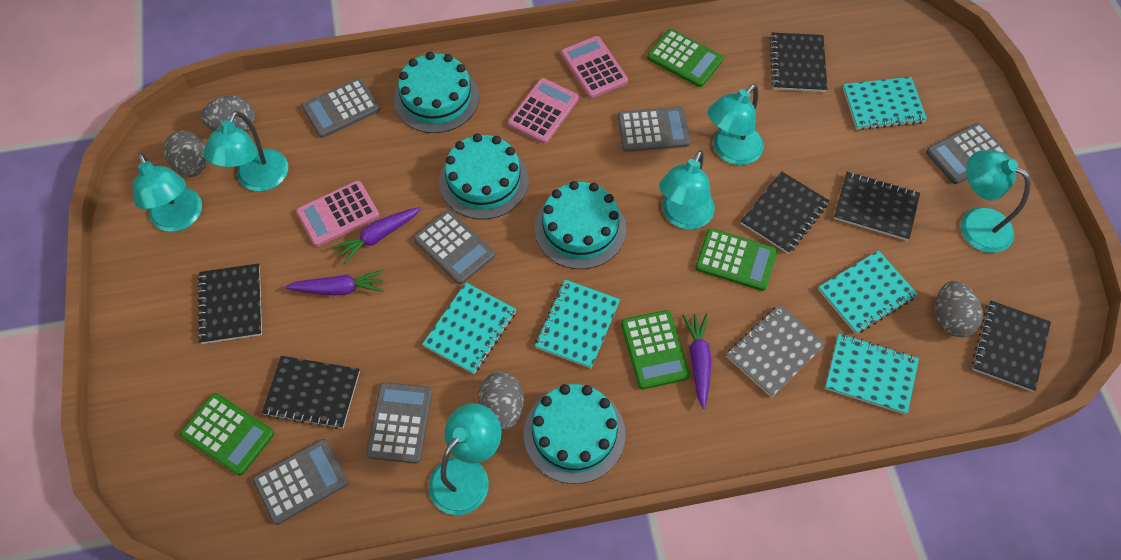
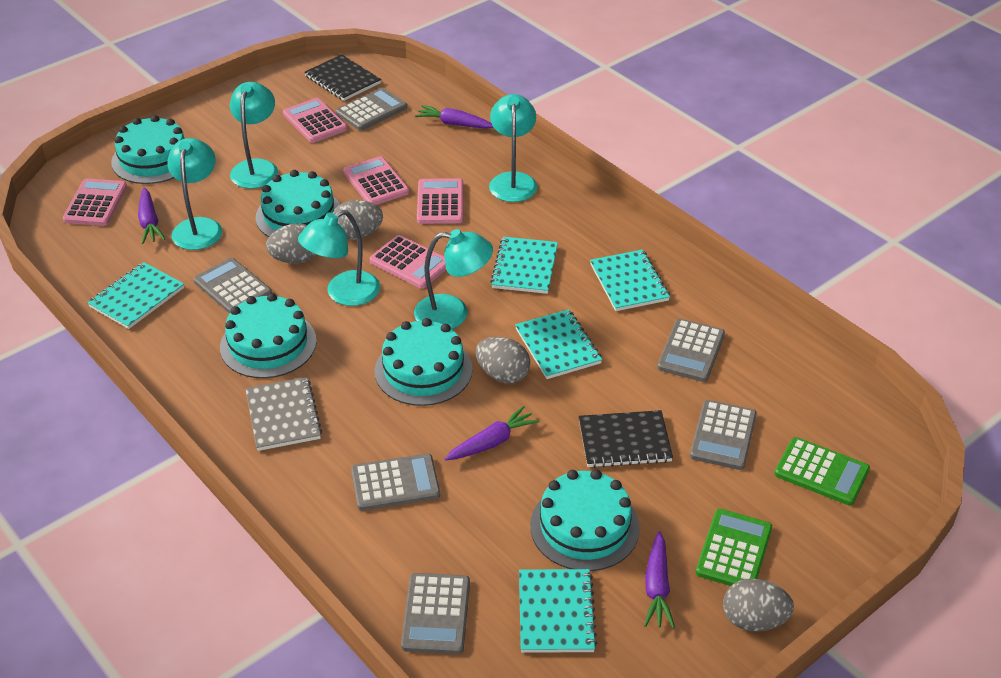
black notebook: [198,263,262,344] [262,356,360,429] [741,171,829,254] [769,33,827,92] [834,172,920,241] [972,301,1051,392] = 6 -> [304,54,381,101] [579,410,673,468] = 2
green calculator: [180,393,274,476] [621,310,690,389] [647,29,723,87] [695,228,778,291] = 4 -> [696,509,772,586] [774,437,870,505] = 2
pink calculator: [296,180,379,247] [508,78,579,144] [561,36,628,98] = 3 -> [63,178,127,226] [283,98,347,143] [343,156,409,205] [370,235,446,289] [417,178,463,224] = 5
purple carrot: [285,270,384,296] [332,207,421,264] [682,314,711,409] = 3 -> [138,187,165,244] [415,105,493,129] [445,406,539,461] [644,531,675,628] = 4
turquoise cake: [394,52,479,133] [439,134,529,219] [524,384,625,484] [535,181,626,269] = 4 -> [111,115,185,184] [220,293,317,378] [256,170,340,237] [375,318,473,406] [530,469,640,571] = 5
turquoise lamp: [133,153,202,232] [204,111,288,191] [429,403,502,515] [659,150,714,230] [708,84,764,165] [961,150,1030,253] = 6 -> [167,138,222,250] [230,82,278,189] [298,210,380,306] [414,229,493,329] [489,94,538,202] = 5

